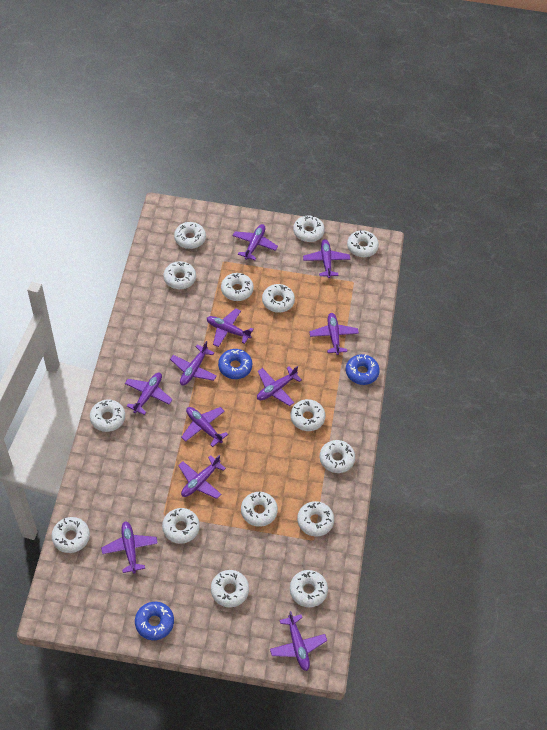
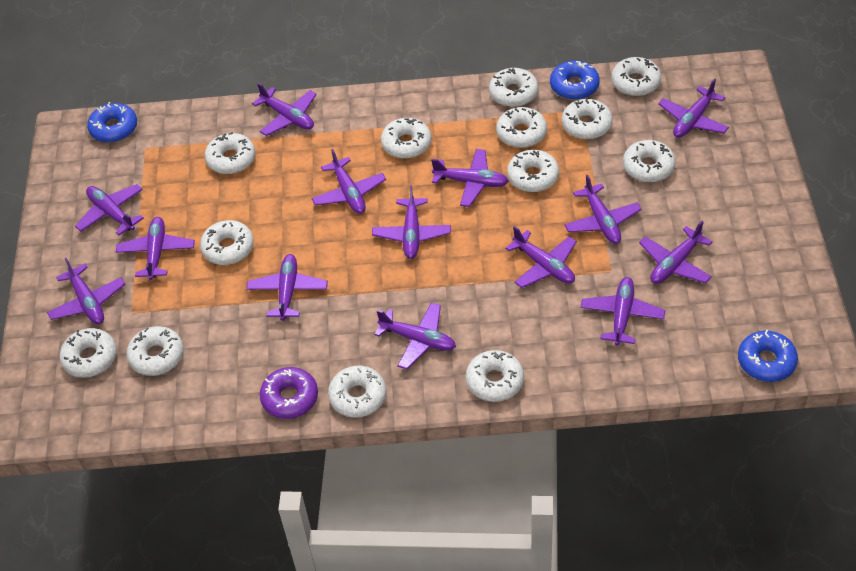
purple donut: none = 0 -> [260,367,318,419] = 1
purple plane: [101,521,158,574] [125,373,173,415] [170,341,217,385] [178,455,226,499] [181,407,228,447] [207,308,254,347] [233,224,278,260] [257,366,302,406] [270,611,327,671] [303,239,350,278] [309,313,359,355] = 11 -> [47,258,126,324] [75,184,144,235] [116,217,195,280] [246,254,328,321] [252,83,317,136] [312,149,386,214] [372,186,451,259] [374,302,456,370] [431,149,509,207] [505,226,577,288] [564,175,641,244] [581,277,665,346] [639,221,712,284] [658,78,729,138] = 14
white donut: [51,517,90,553] [90,400,125,432] [162,508,200,544] [164,261,196,289] [174,222,206,249] [211,570,249,608] [221,273,254,301] [241,492,278,527] [262,284,295,313] [290,570,328,607] [291,399,325,431] [293,216,325,242] [297,501,334,537] [320,440,355,473] [347,230,379,257] = 15 -> [59,328,117,378] [126,326,184,376] [200,220,254,265] [205,132,256,174] [328,366,387,418] [381,118,432,159] [466,350,524,402] [489,68,538,107] [496,106,547,148] [507,150,559,192] [562,97,613,139] [611,57,661,96] [623,140,676,182] = 13

